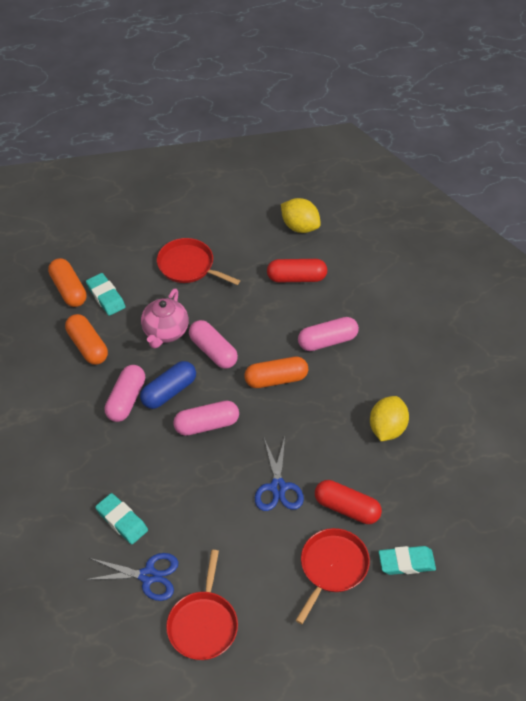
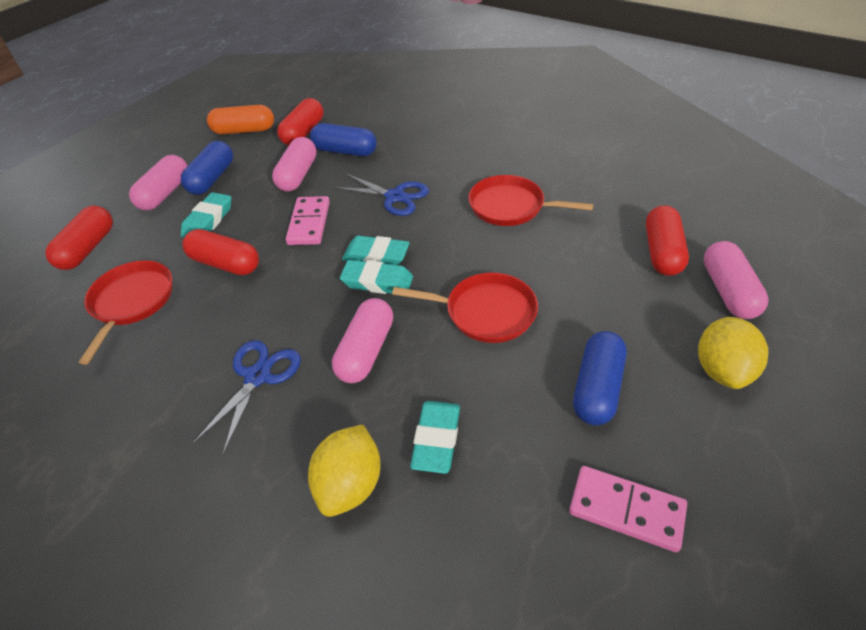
blue capsule: [140,361,196,409] = 1 -> [181,141,233,195] [310,123,377,156] [573,331,627,425] = 3
orange capsule: [48,258,87,307] [65,314,108,365] [244,356,308,388] = 3 -> [207,105,274,134] = 1
pink domino: none = 0 -> [285,196,330,245] [569,466,687,552] = 2
pink teapot: [141,289,189,349] = 1 -> none = 0
red capsule: [267,259,327,283] [315,480,382,524] = 2 -> [45,206,113,270] [182,229,259,275] [277,98,323,145] [646,205,689,276] = 4
turquoise eraser: [86,273,125,316] [95,493,148,544] [379,546,436,575] = 3 -> [181,192,231,238] [340,260,413,294] [342,236,410,265] [410,401,460,474] = 4

